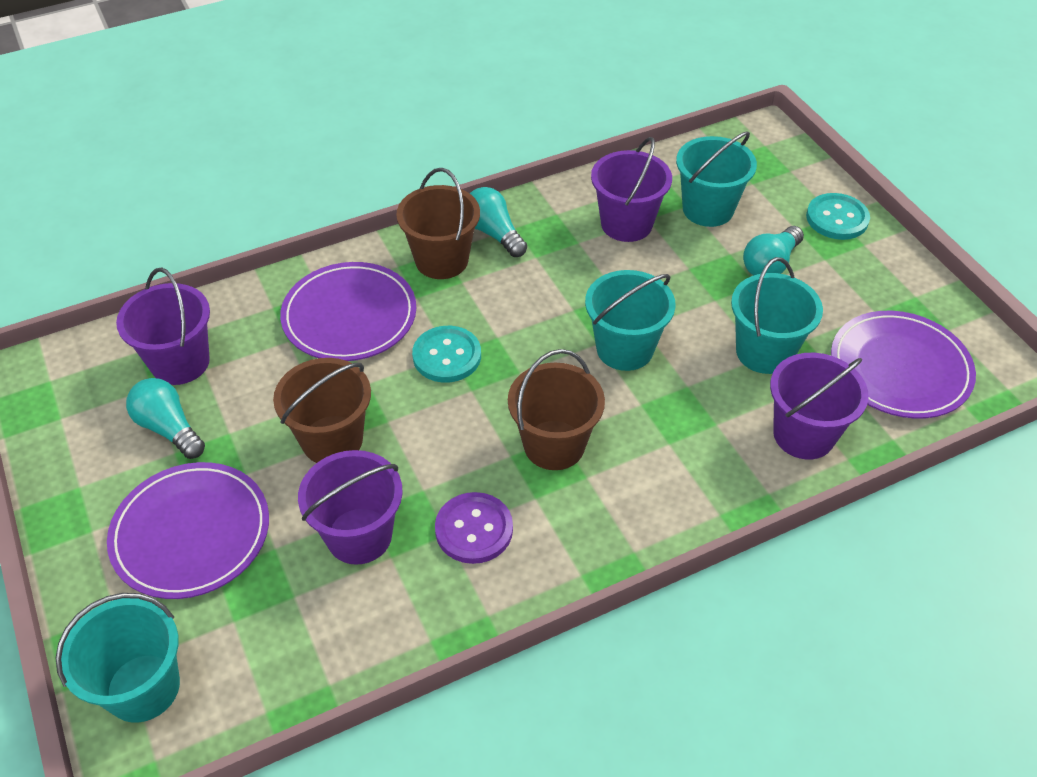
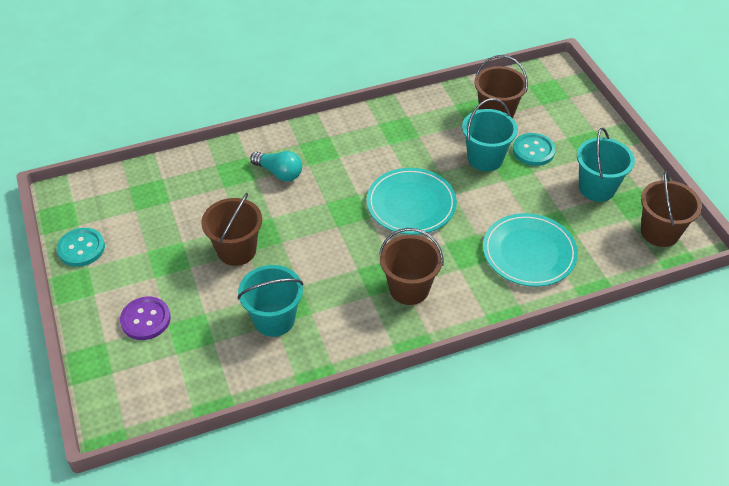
brown bucket: [273,358,371,463] [396,168,480,279] [508,349,605,470] = 3 -> [201,193,262,266] [379,228,443,305] [475,55,528,118] [641,171,702,247] = 4
purple bucket: [116,268,210,385] [298,450,403,565] [591,137,672,242] [770,353,869,460] = 4 -> none = 0
purple plate: [107,462,269,599] [280,262,416,361] [831,311,976,419] = 3 -> none = 0
turquoise bucket: [56,593,180,723] [585,270,676,371] [676,131,757,227] [731,257,823,374] = 4 -> [237,265,303,337] [462,98,518,171] [577,128,635,202] = 3
turquoise light bulb: [126,378,205,459] [470,187,527,257] [743,226,804,276] = 3 -> [250,151,302,181] = 1
turquoise plate: none = 0 -> [367,168,457,235] [483,213,578,287] = 2

